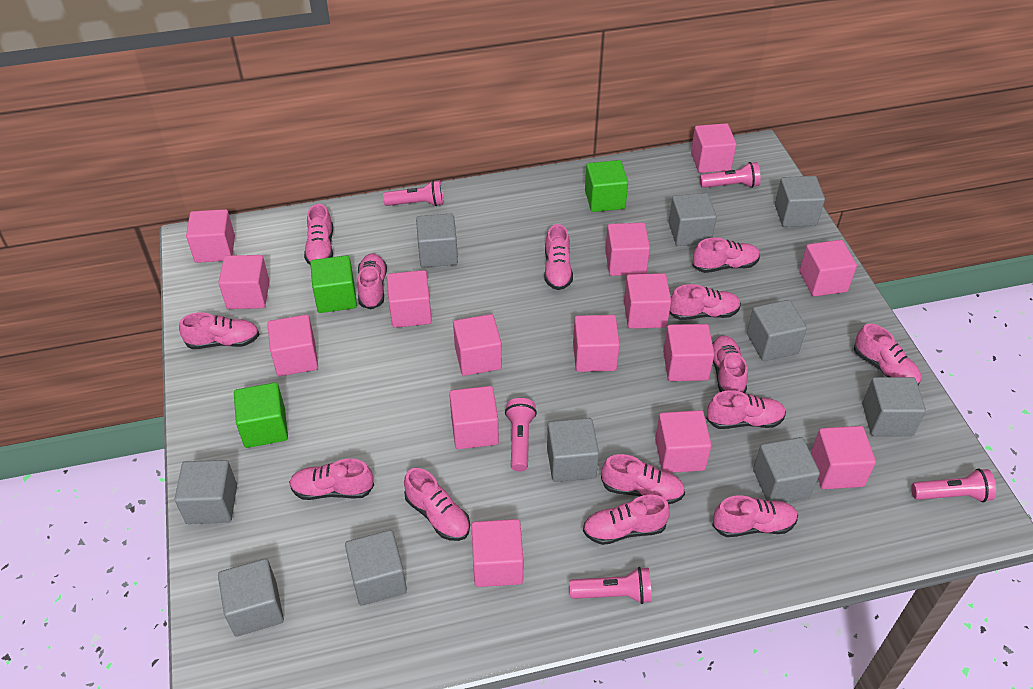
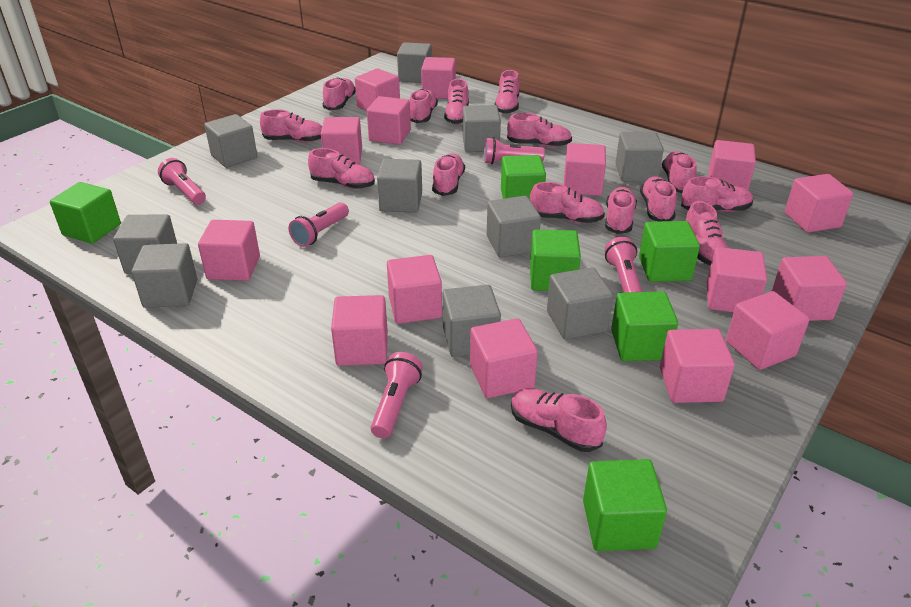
green cube: [234,383,288,448] [310,255,357,313] [585,160,628,212] = 3 -> [50,182,121,244] [501,155,546,199] [530,229,581,291] [583,459,667,551] [611,291,678,361] [639,221,700,282] = 6
pink shoe: [179,312,260,349] [289,458,374,500] [304,204,333,265] [357,253,387,309] [404,468,470,541] [544,224,573,290] [583,494,670,545] [601,454,685,504] [669,284,741,320] [692,238,760,273] [706,390,786,429] [712,336,748,394] [712,495,798,537] [854,324,921,386] = 14 -> [260,109,322,143] [308,148,375,189] [322,77,356,110] [410,89,438,123] [432,153,465,196] [444,79,469,124] [494,70,520,114] [507,113,572,147] [511,388,607,452] [530,182,605,223] [605,187,637,234] [640,176,677,221] [662,151,697,193] [681,176,753,212] [686,201,728,266] = 15

